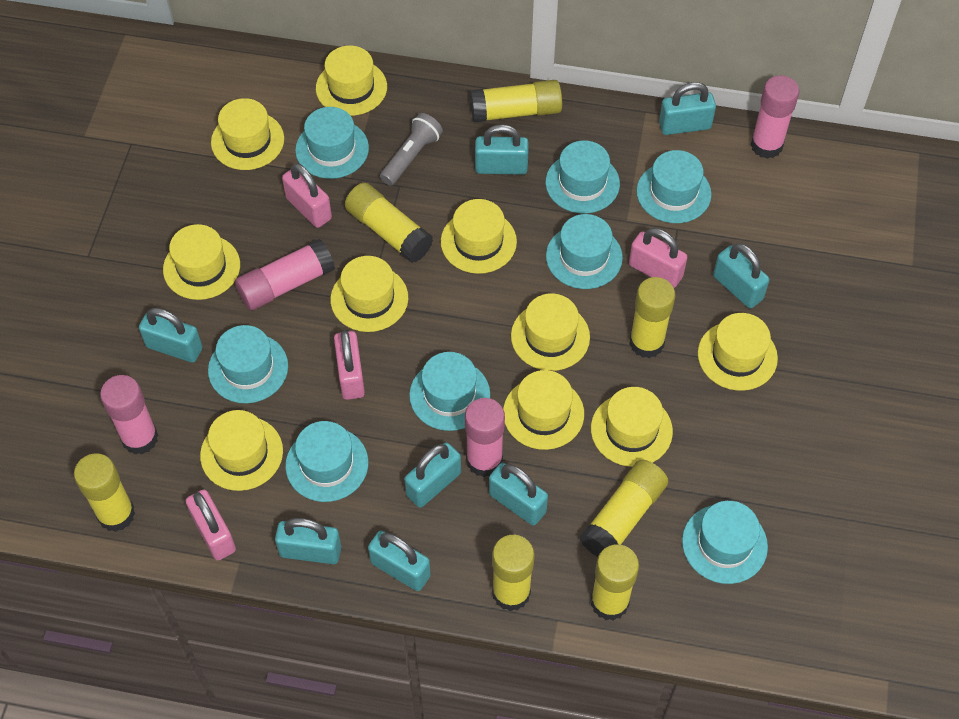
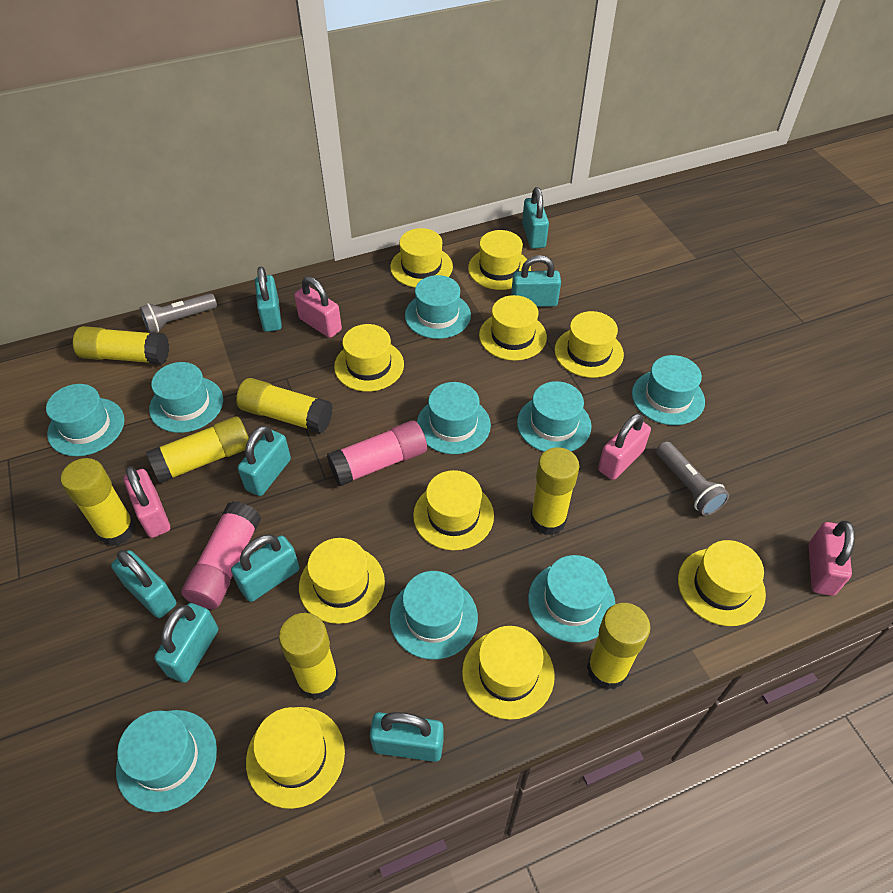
grey flashlight: [380,113,443,186] = 1 -> [140,293,217,333] [656,441,729,516] = 2
pink glue stick: [100,375,158,454] [235,239,335,311] [465,398,505,477] [750,75,799,159] = 4 -> [182,501,261,609] [327,420,427,486] = 2
turquoise hat: [208,325,288,403] [285,421,368,502] [295,107,369,179] [409,352,490,431] [545,140,620,214] [546,214,623,289] [637,150,712,223] [682,501,768,584] = 8 -> [46,384,125,456] [116,710,217,812] [149,362,223,433] [390,571,478,660] [405,275,471,339] [417,382,491,454] [517,381,591,452] [528,555,615,643] [632,355,705,425] = 9

